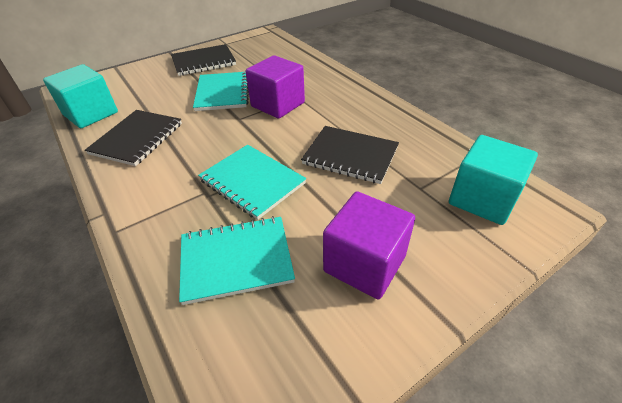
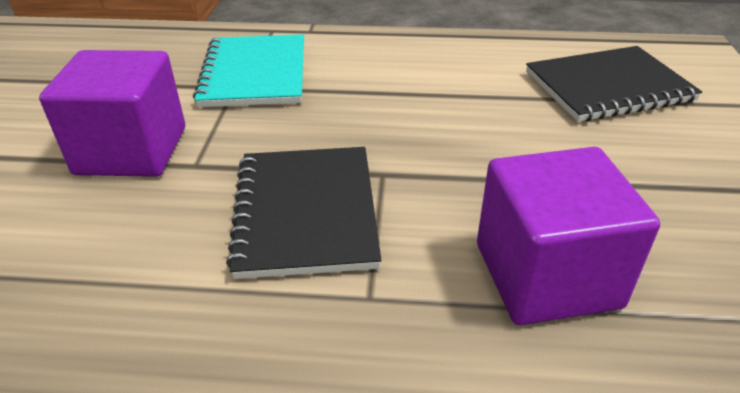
black notebook: [85,110,182,166] [171,44,236,76] [301,126,399,184] = 3 -> [226,147,381,279] [526,46,702,122] = 2
turquoise cube: [43,64,118,128] [449,135,538,225] = 2 -> none = 0
turquoise notebook: [179,216,295,305] [193,72,249,111] [198,145,306,220] = 3 -> [193,34,304,107] = 1

